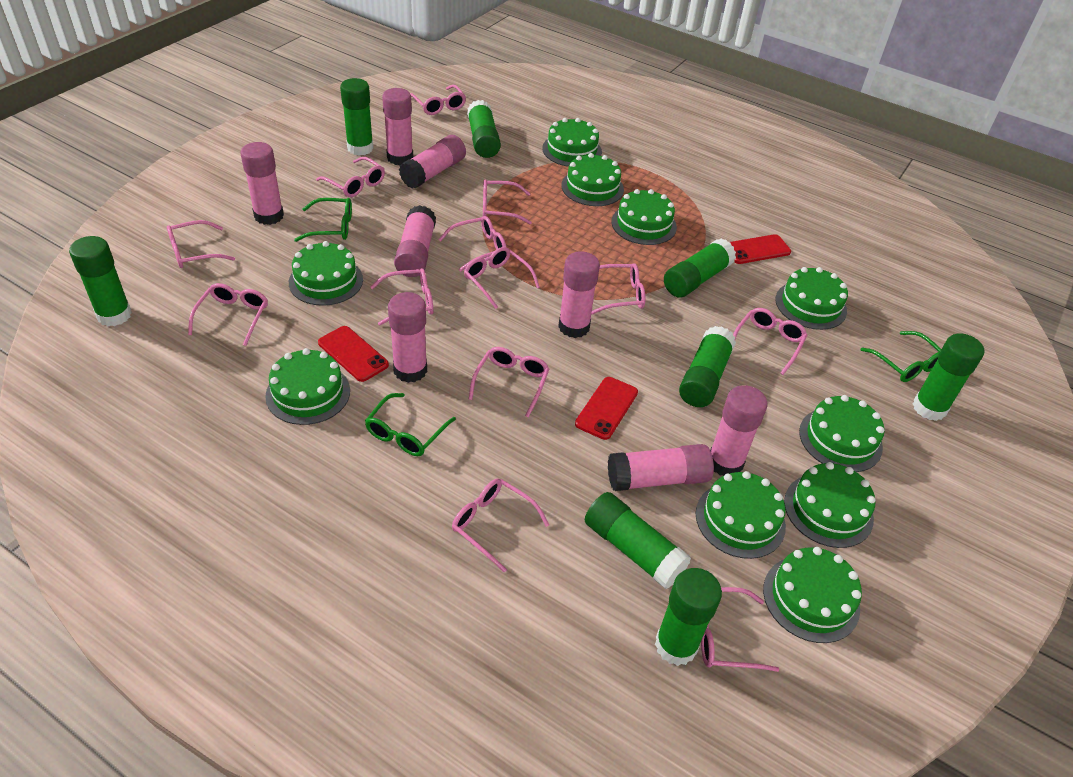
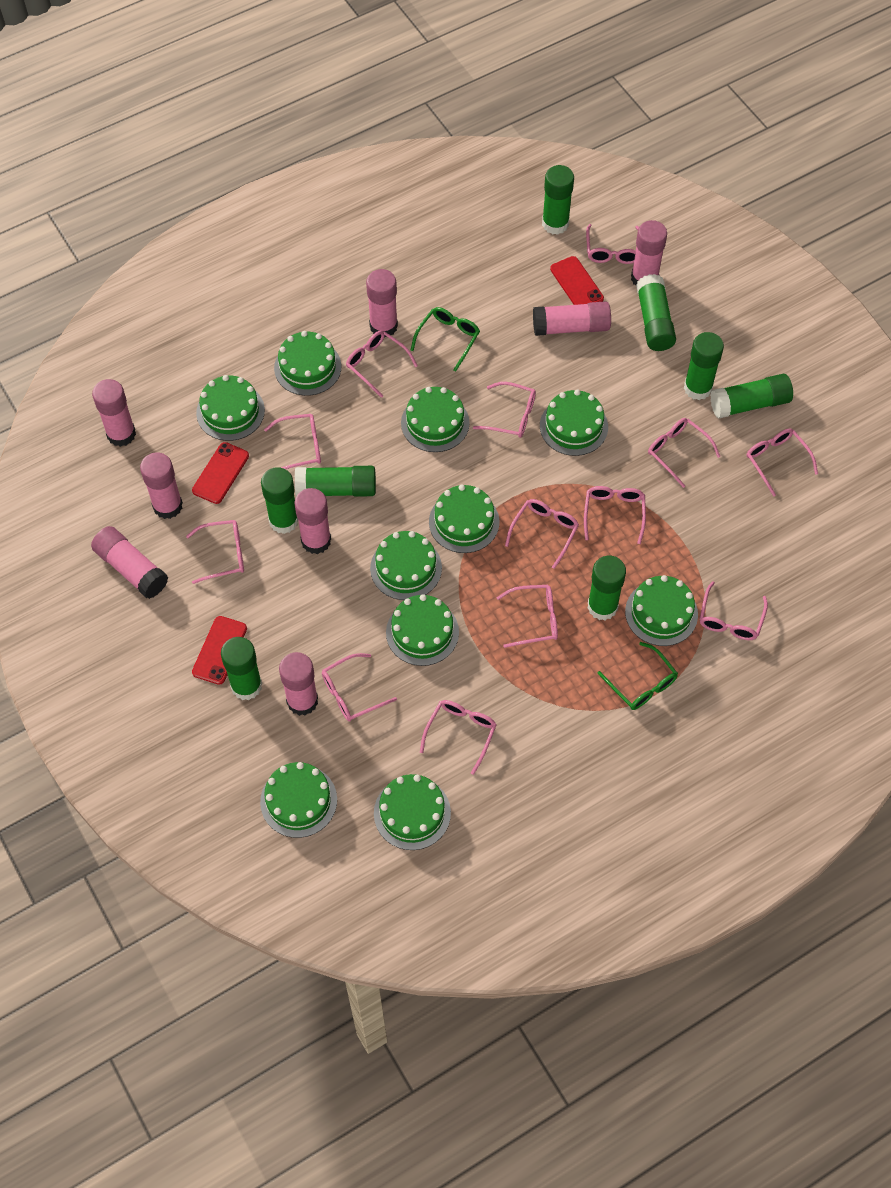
green glasses: [294,198,352,242] [365,393,456,456] [860,331,941,382] = 3 -> [410,307,480,372] [597,642,678,710] = 2

